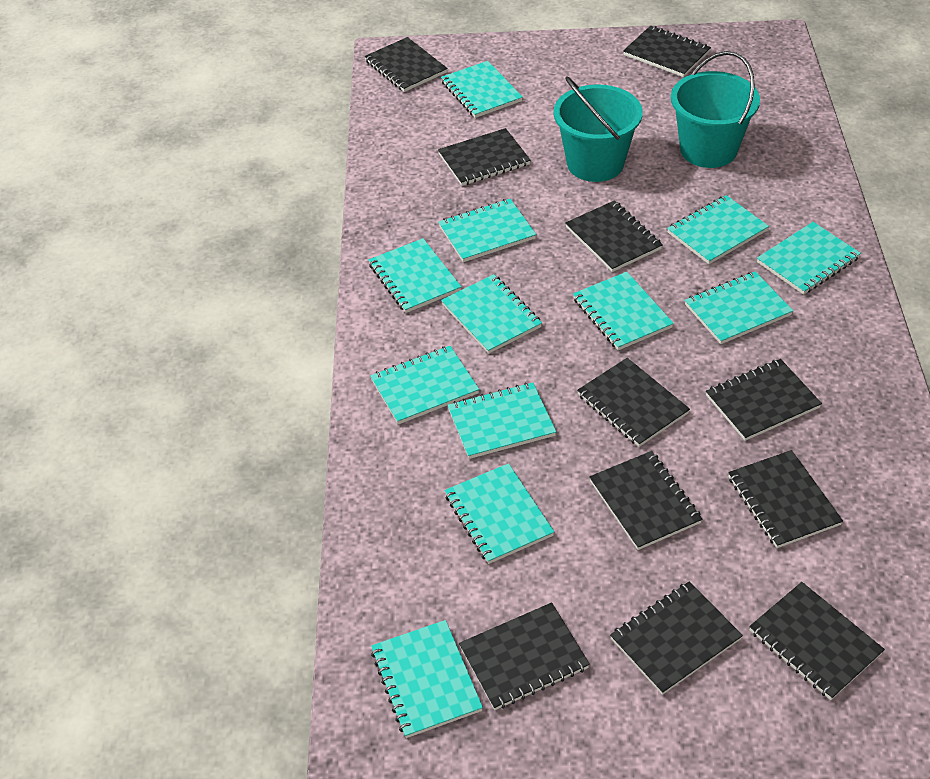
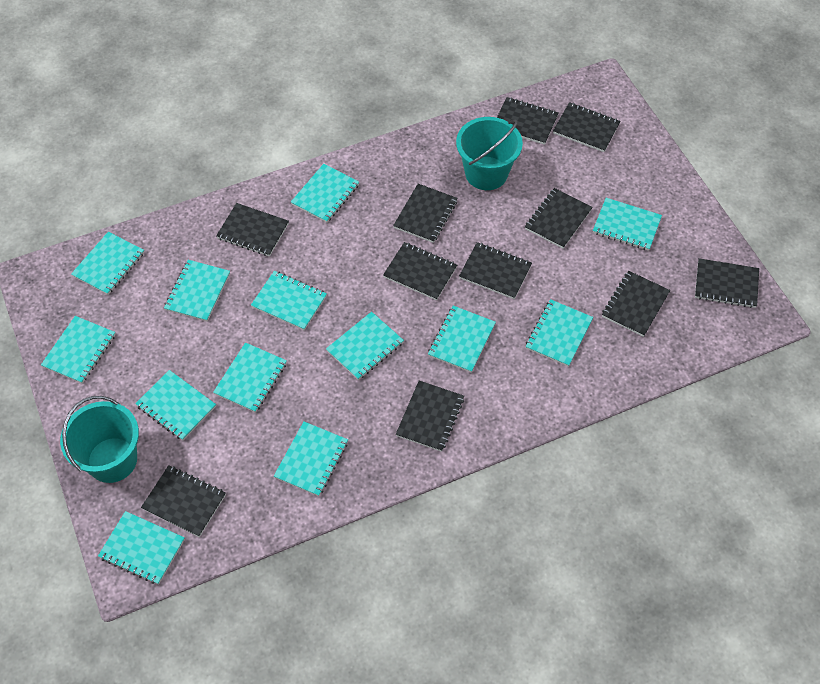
turquoise notebook: [369,238,461,313] [370,346,479,424] [371,620,483,738] [438,199,536,262] [441,61,523,118] [441,274,542,354] [445,463,554,564] [448,382,556,459] [573,272,674,350] [667,195,769,264] [685,271,793,344] [757,222,861,295] = 12 -> [41,316,116,384] [71,232,144,295] [98,511,185,585] [135,370,216,440] [164,260,230,322] [213,343,287,413] [251,271,327,330] [274,422,348,496] [291,164,359,223] [326,312,404,380] [428,306,496,373] [525,299,593,367] [593,198,662,251] = 13

